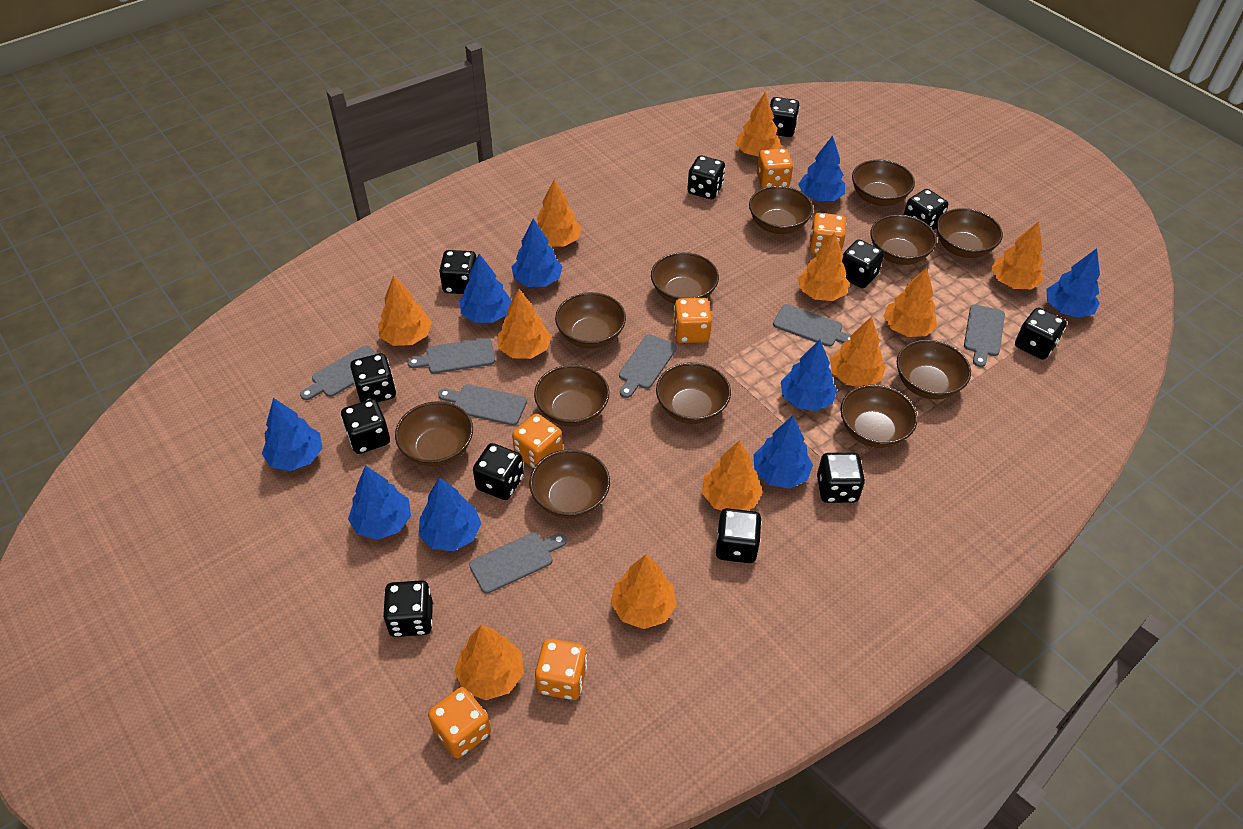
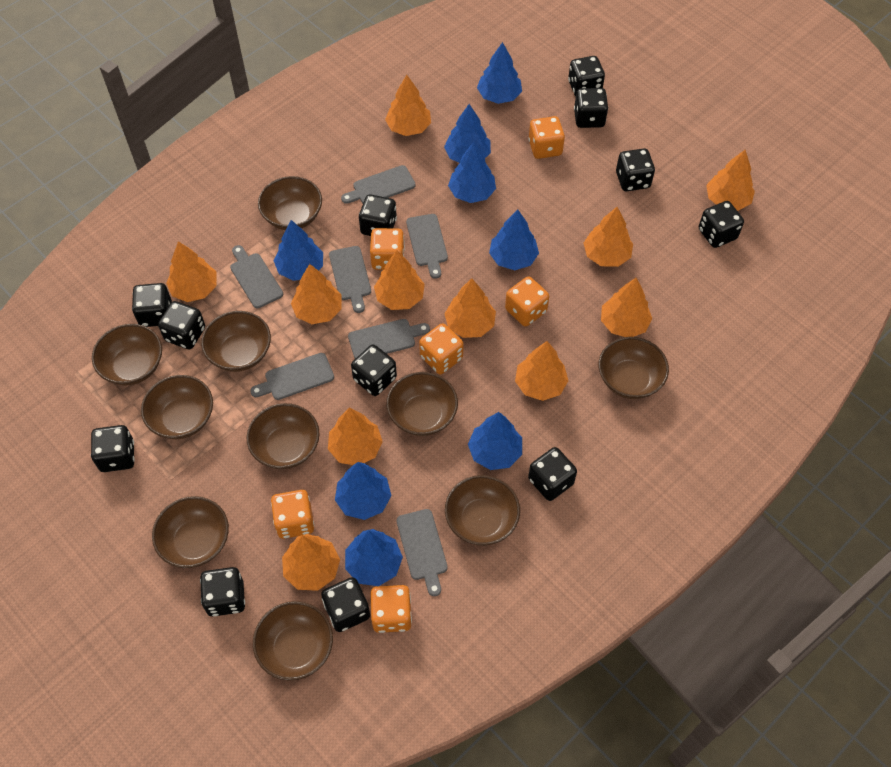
blue tree: [262,398,322,471] [348,465,411,540] [419,477,481,551] [460,254,512,323] [511,219,563,287] [754,416,813,489] [781,340,837,411] [798,135,845,201] [1046,248,1100,318] = 9 -> [274,220,323,281] [335,462,392,520] [345,529,403,586] [444,104,491,163] [448,142,496,203] [468,412,522,470] [477,42,522,104] [489,209,539,270] = 8
brown bowl: [395,401,473,467] [529,449,610,518] [534,365,610,427] [555,292,626,349] [651,252,719,304] [656,362,731,424] [749,186,813,234] [840,385,918,448] [852,160,915,206] [870,215,937,265] [897,340,971,400] [936,208,1003,258] = 12 -> [92,324,162,386] [141,375,213,439] [152,496,229,568] [201,311,271,372] [247,403,320,469] [253,601,333,681] [258,176,322,230] [386,372,458,436] [445,475,520,545] [599,337,669,399] = 10

